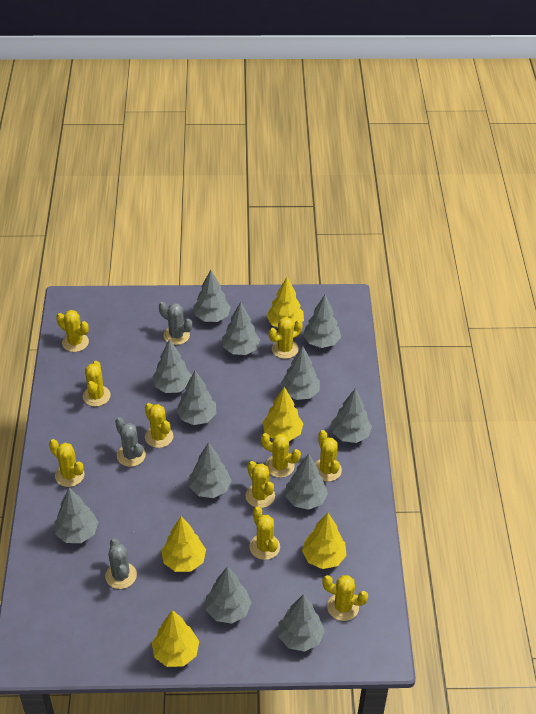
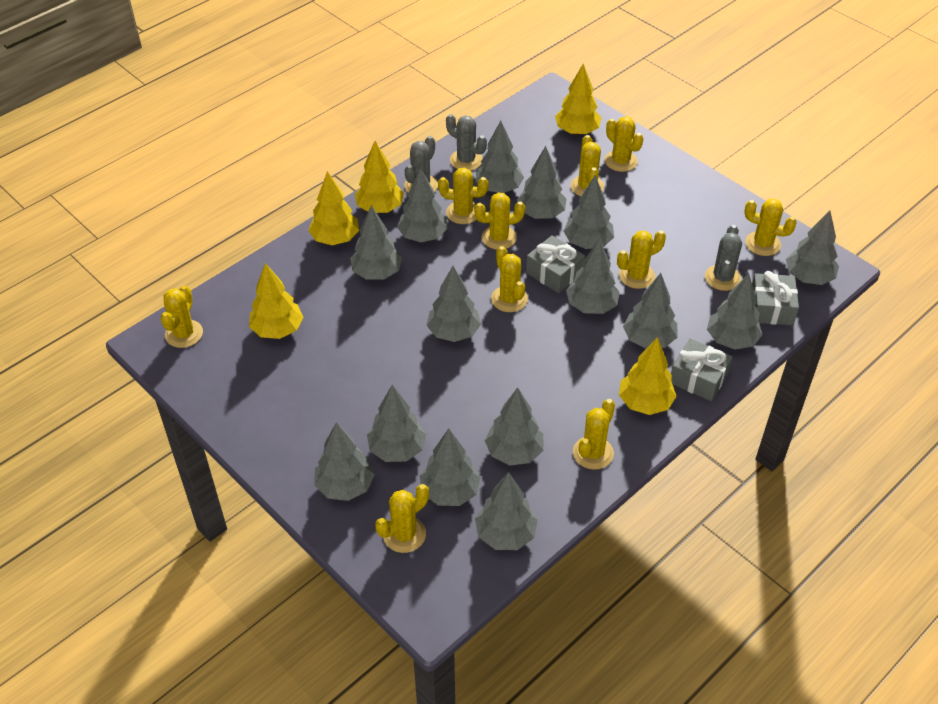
grey gift: none = 0 -> [526,235,585,293] [671,339,733,401] [752,271,799,325] = 3
grey tree: [54,488,98,543] [152,339,192,393] [176,371,216,425] [189,442,232,498] [193,270,231,322] [206,567,251,624] [222,302,260,355] [278,594,325,652] [281,346,320,400] [285,454,328,510] [303,295,341,348] [331,388,372,443] = 12 -> [314,422,375,501] [350,205,402,279] [367,385,426,462] [397,168,448,242] [420,428,481,506] [427,266,481,342] [475,472,538,550] [476,121,524,193] [485,387,544,466] [517,146,566,219] [563,175,614,249] [566,239,620,314] [623,273,678,348] [707,273,762,350] [786,210,839,285] = 15

